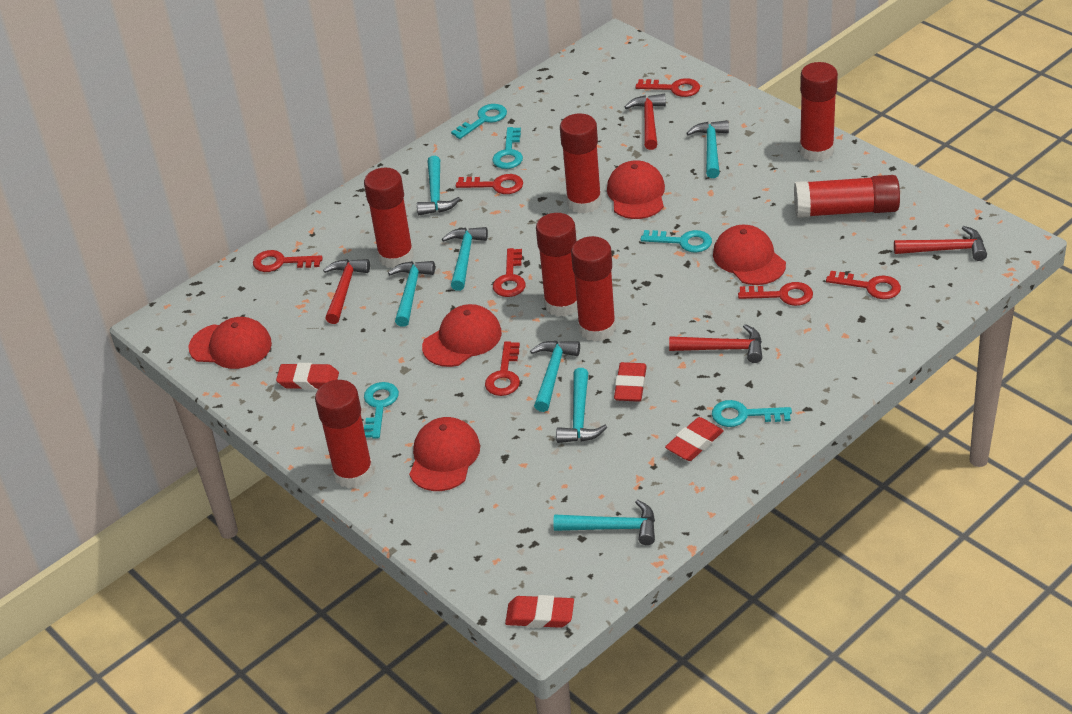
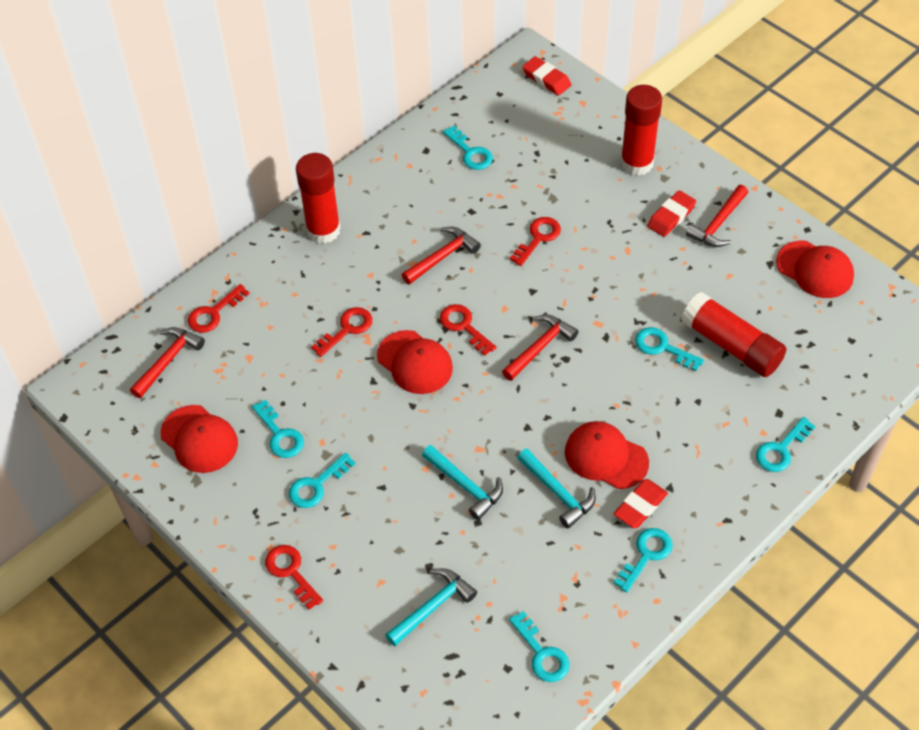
red cap: [188,317,272,369] [409,417,480,491] [422,304,502,367] [607,160,665,219] [713,225,786,285] = 5 -> [160,405,238,473] [377,330,453,394] [565,421,649,489] [776,241,854,298] = 4
red eraser: [276,363,339,390] [505,595,574,628] [614,362,647,402] [665,417,724,461] = 4 -> [522,56,571,96] [614,479,668,528] [647,190,696,237] = 3
red glue stick: [315,380,374,489] [364,168,414,268] [536,213,578,317] [560,113,602,214] [571,236,616,342] [794,175,900,218] [799,62,838,162] = 7 -> [296,153,341,244] [620,85,662,176] [681,292,787,377] = 3
red key: [253,250,323,272] [456,174,523,194] [485,341,520,396] [493,248,526,297] [636,78,700,97] [738,282,813,306] [826,271,901,299] = 7 -> [188,284,250,333] [265,545,323,610] [311,307,372,357] [440,304,497,356] [510,217,561,266] = 5
turquoise hammer: [388,261,435,327] [417,156,460,215] [442,227,488,291] [530,340,580,412] [553,499,655,545] [556,368,607,443] [686,120,729,178] = 7 -> [385,568,477,646] [422,445,503,520] [517,449,596,528] = 3
turquoise key: [364,382,399,439] [451,104,507,139] [492,127,523,169] [640,230,712,253] [712,400,792,427] = 5 -> [252,399,304,458] [289,453,356,508] [443,126,493,170] [509,611,569,682] [614,528,673,593] [635,327,704,371] [756,417,815,472] = 7

